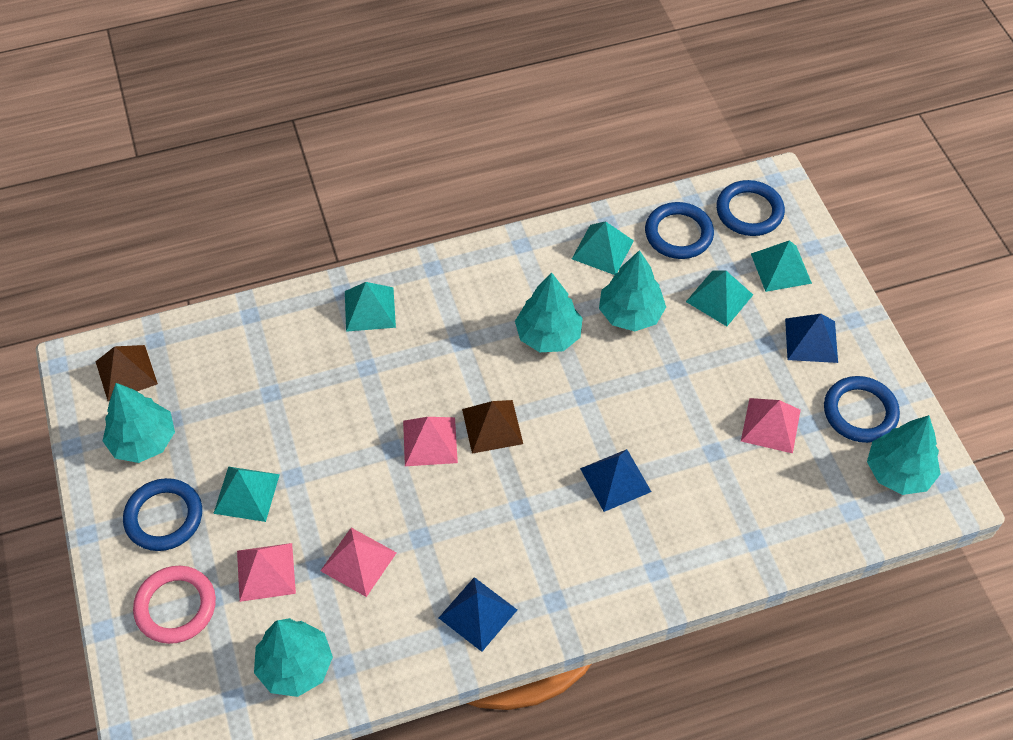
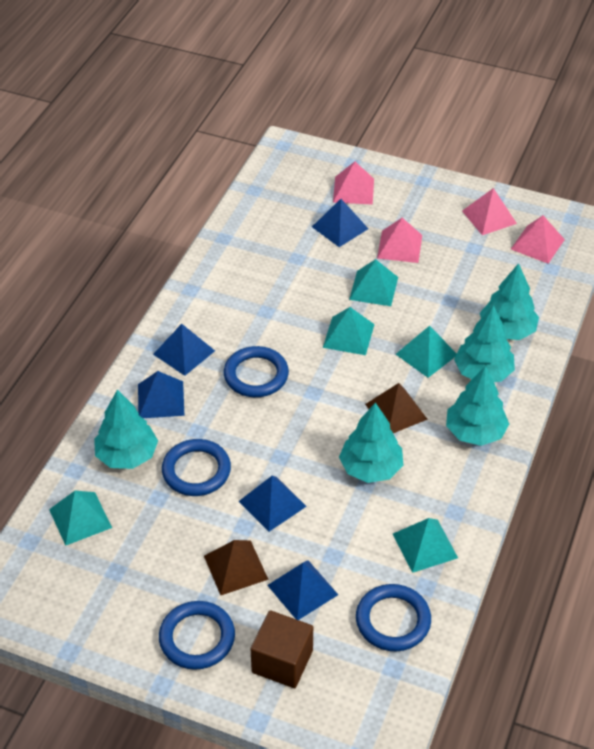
blue pyramid: [439,577,517,652] [580,449,651,512] [785,314,838,363] = 3 -> [138,371,184,418] [153,324,215,376] [239,476,307,532] [267,560,338,620] [312,199,368,247] = 5
brown cube: none = 0 -> [251,610,313,688] = 1
pink ring: [133,566,216,644] = 1 -> none = 0

